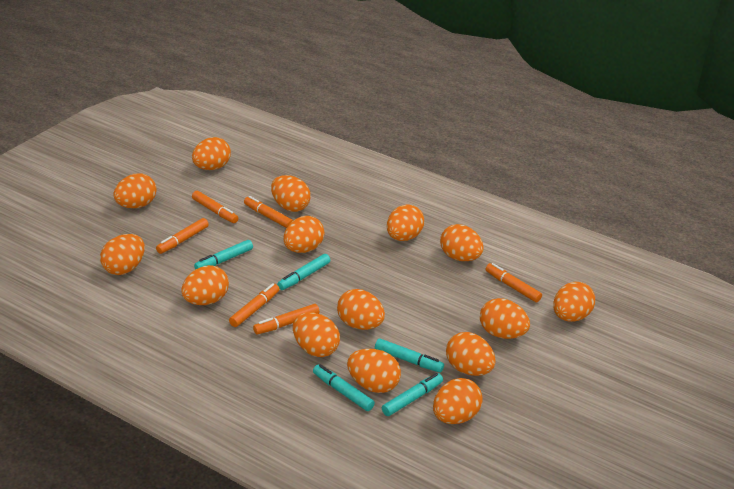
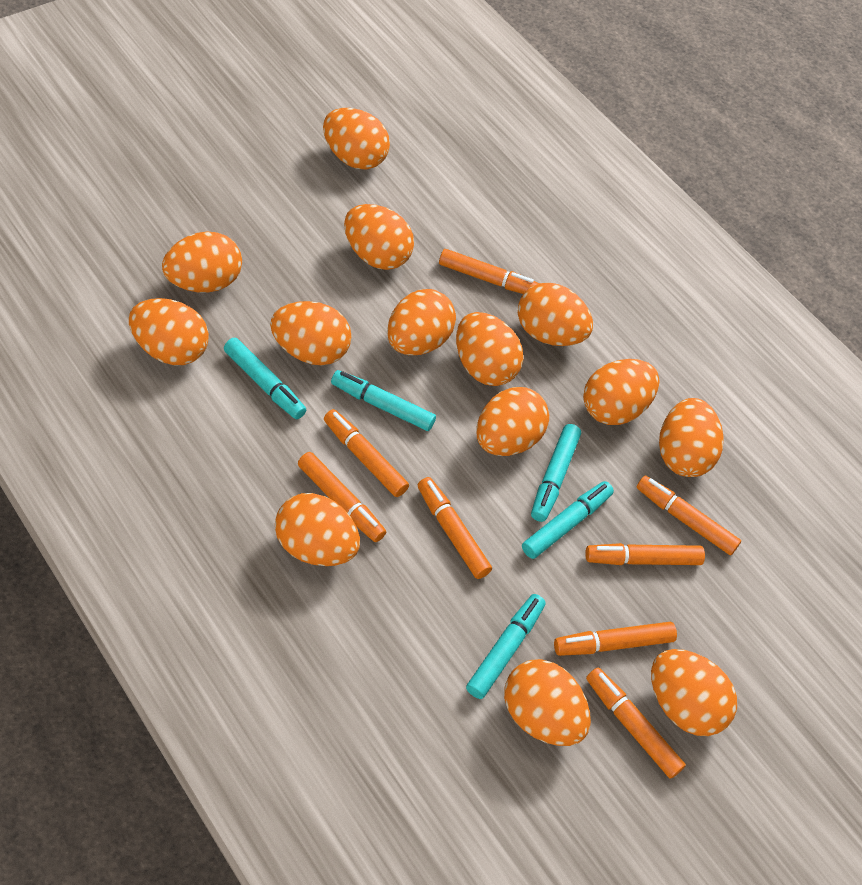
orange egg: [100,234,145,275] [113,173,157,208] [181,265,229,305] [192,137,231,170] [271,175,311,212] [283,216,325,253] [293,312,340,357] [337,289,385,330] [347,349,401,393] [387,204,424,241] [433,378,483,424] [440,224,484,261] [446,332,496,376] [480,298,530,339] [553,282,595,322] = 15 -> [129,298,209,365] [162,231,242,293] [270,301,352,365] [275,493,360,566] [323,108,390,170] [344,204,414,270] [387,289,456,355] [456,312,523,386] [476,387,549,456] [504,659,591,746] [518,283,593,346] [583,359,659,425] [651,649,737,736] [659,398,723,477] = 14
orange marker: [156,218,209,254] [192,191,238,223] [229,283,279,327] [244,196,293,228] [253,304,319,334] [486,263,542,302] = 6 -> [298,452,386,542] [324,409,409,497] [418,477,492,579] [439,249,539,294] [554,622,677,656] [585,543,705,565] [586,667,686,779] [636,476,741,555] = 8

